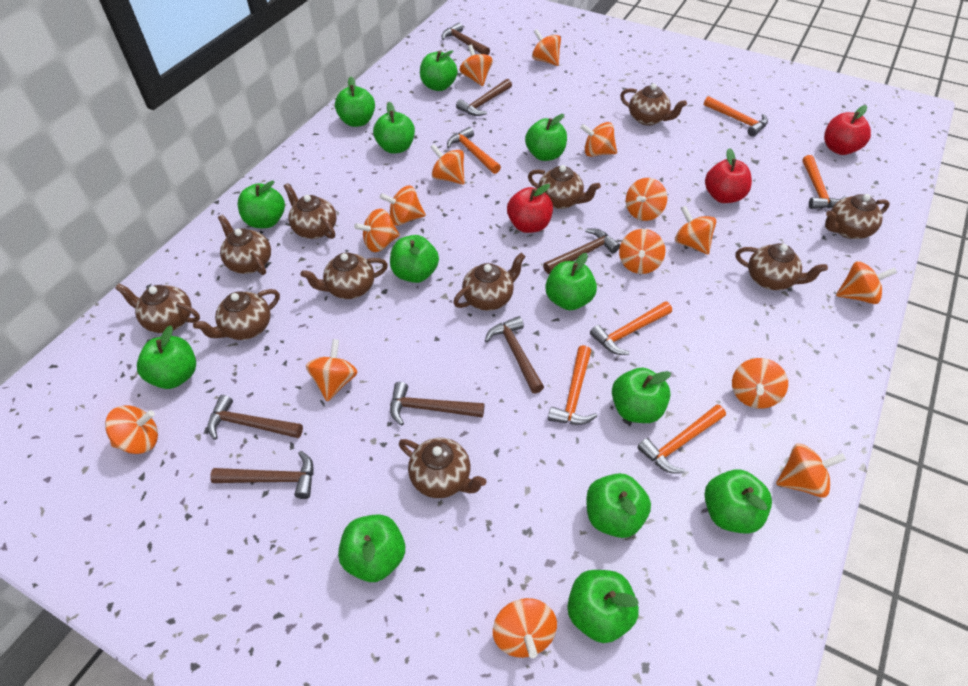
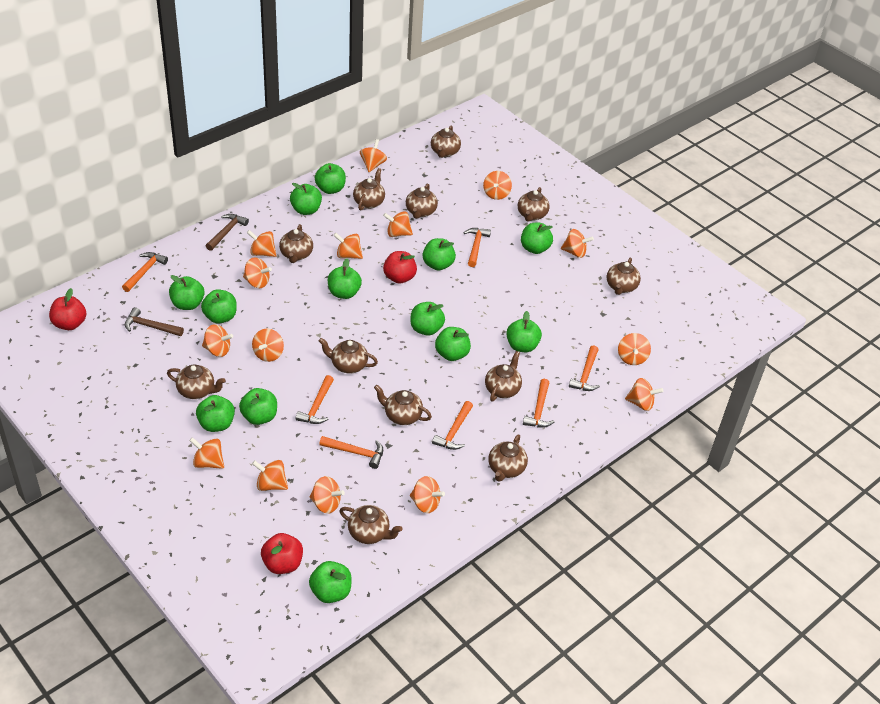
brown hammer: [207,395,303,440] [210,451,313,499] [390,382,484,426] [441,23,490,55] [456,79,512,116] [485,316,544,394] [543,228,620,274] = 7 -> [125,307,184,336] [206,214,249,251] = 2
brown teapot: [115,284,200,333] [193,289,280,340] [218,214,271,275] [284,183,337,239] [300,252,388,299] [399,438,486,498] [453,253,526,311] [528,165,601,209] [620,84,687,126] [735,243,828,290] [825,194,890,239] = 11 -> [167,365,226,399] [279,224,313,263] [319,338,378,374] [339,505,402,544] [353,168,385,210] [374,385,432,425] [406,183,438,219] [431,126,461,158] [485,351,522,401] [488,434,528,482] [518,187,550,222] [607,258,641,295] = 12
orange hammer: [447,127,501,174] [548,345,597,425] [590,301,672,355] [637,404,726,474] [704,96,768,137] [802,155,846,209] = 6 -> [122,252,168,292] [295,375,334,424] [319,436,383,469] [432,401,473,450] [463,228,491,267] [523,379,554,428] [569,345,600,391] = 7

